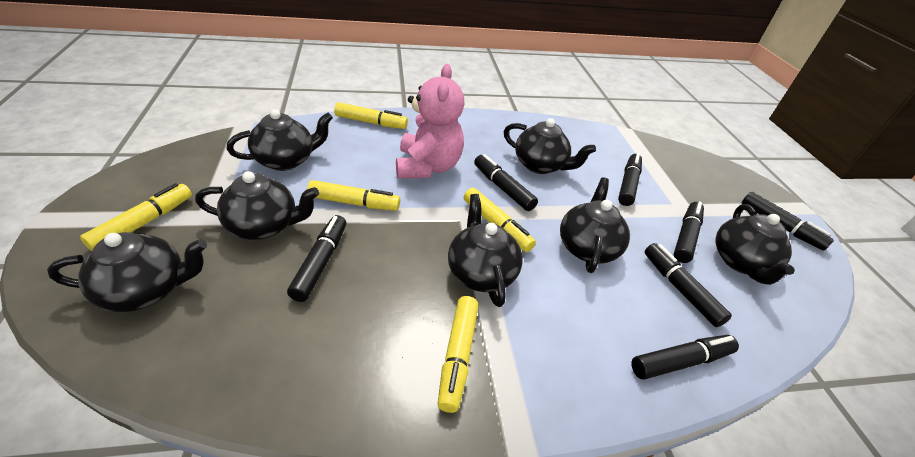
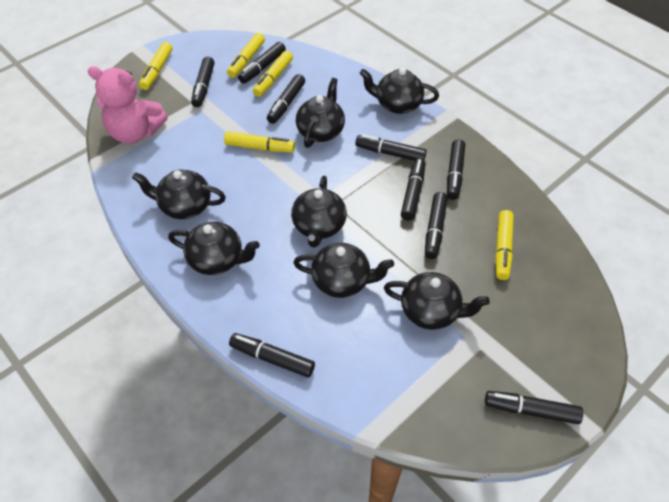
black marker: [287,215,346,302] [474,154,538,211] [618,153,642,206] [631,335,739,380] [644,243,732,327] [673,202,704,263] [742,192,834,250] = 7 -> [191,57,215,107] [229,333,315,378] [238,42,286,84] [267,74,305,124] [355,134,427,161] [401,158,425,221] [425,192,448,259] [447,139,465,200] [485,391,583,424] = 9

